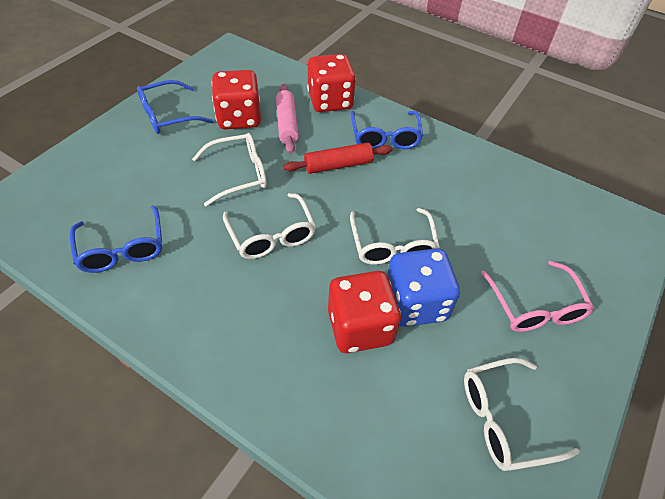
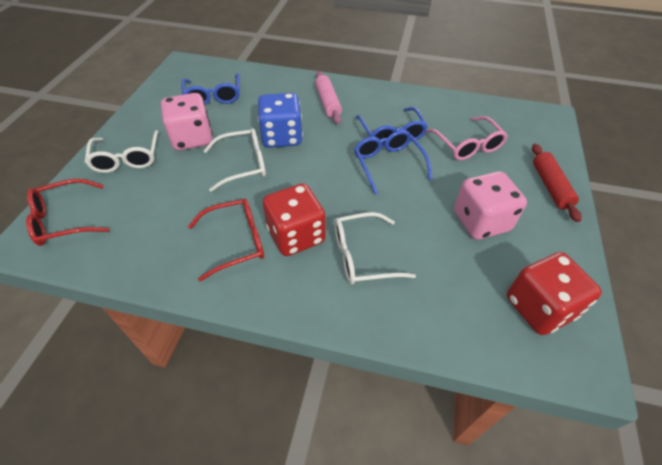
pink dice: none = 0 -> [161,93,213,150] [454,171,527,240] = 2
red dice: [212,70,261,129] [307,54,356,112] [328,271,401,353] = 3 -> [263,183,326,256] [507,252,602,335] = 2
red glasses: none = 0 -> [26,179,109,246] [188,199,264,282] = 2
white glasses: [192,133,267,206] [223,193,316,259] [350,208,440,265] [464,358,580,471] = 4 -> [85,130,159,173] [203,128,266,192] [334,212,416,285] = 3

